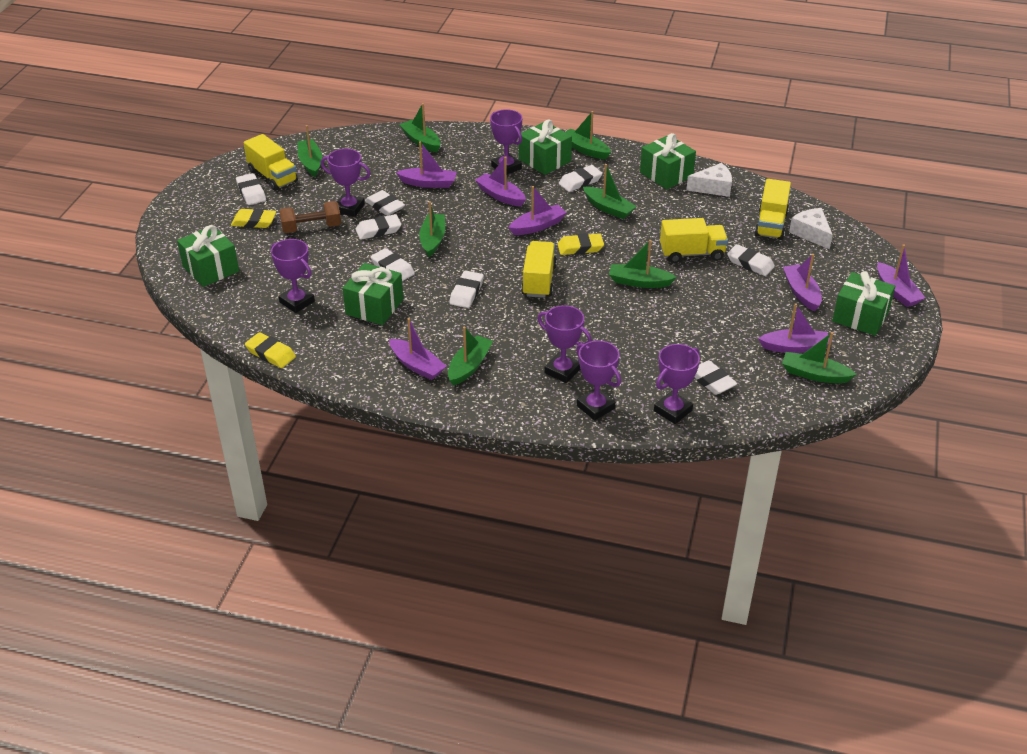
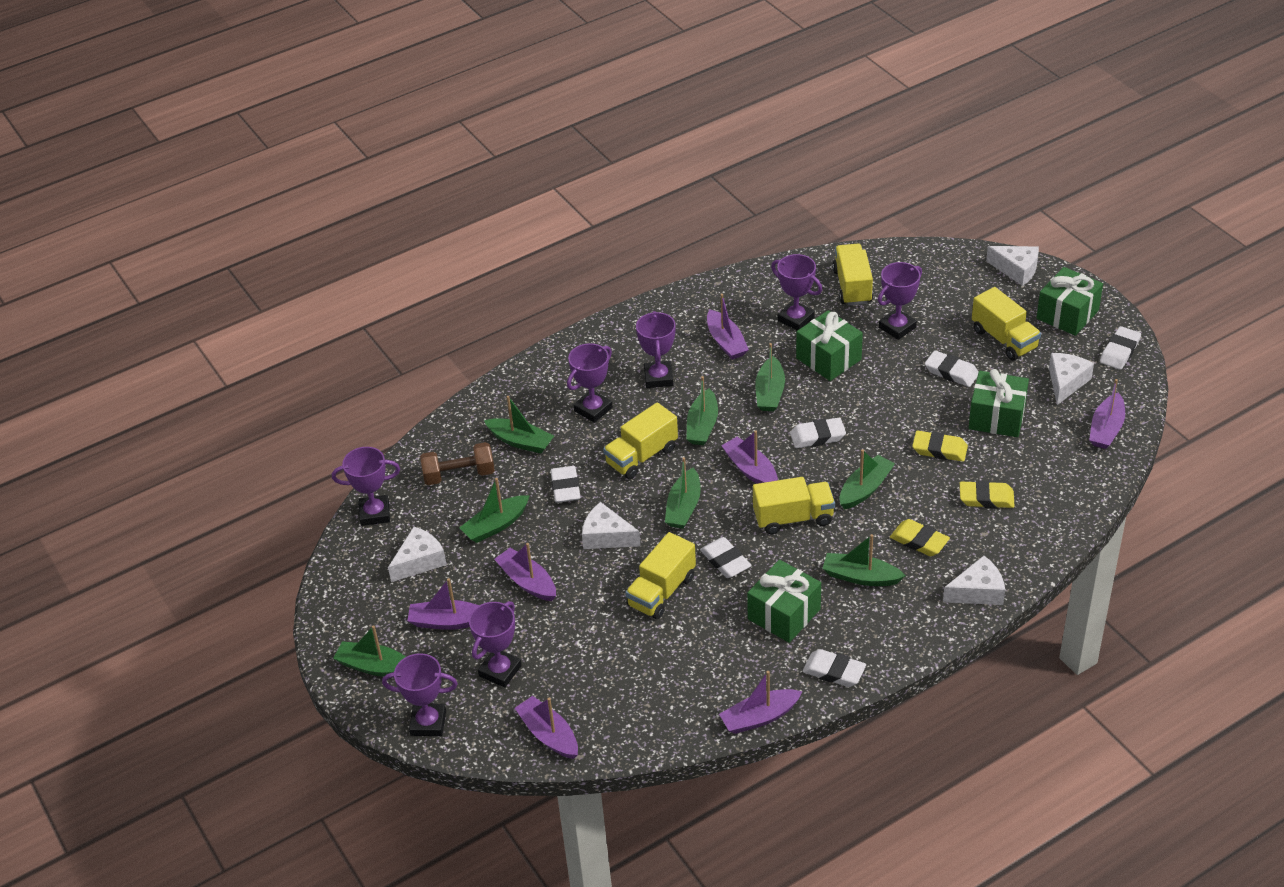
green gift: [177,225,239,287] [343,263,403,325] [519,120,572,175] [640,133,696,189] [832,271,895,336] = 5 -> [747,559,821,643] [796,310,863,381] [969,369,1029,437] [1037,267,1103,336] = 4
purple trophy: [271,239,315,313] [321,149,371,217] [490,109,522,175] [537,305,592,383] [576,340,621,420] [654,344,700,424] = 6 -> [332,447,400,526] [382,653,458,736] [469,601,522,687] [567,343,613,423] [636,311,676,388] [771,254,822,331] [878,262,922,340] = 7
white cheese: [686,163,732,197] [789,208,833,250] = 2 -> [388,527,447,582] [582,502,641,549] [943,556,1005,605] [986,246,1039,286] [1049,353,1094,405] = 5
white eraser: [236,173,266,205] [356,214,401,240] [365,190,405,216] [371,248,415,281] [449,270,484,308] [559,165,602,192] [694,360,737,395] [727,244,775,276] = 8 -> [551,466,580,503] [700,537,752,578] [790,418,846,448] [803,649,866,687] [925,350,978,387] [1100,326,1141,370] = 6
yellow truck: [243,134,298,191] [521,241,557,298] [660,218,728,263] [754,179,791,240] = 4 -> [603,403,678,479] [625,532,696,619] [753,477,835,534] [832,244,873,306] [972,287,1041,360] = 5

